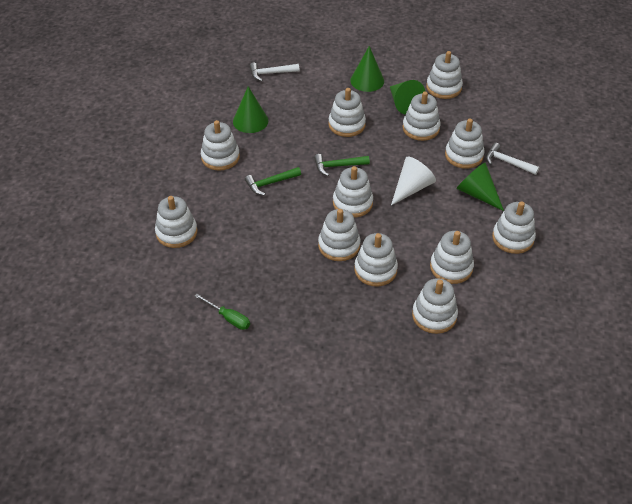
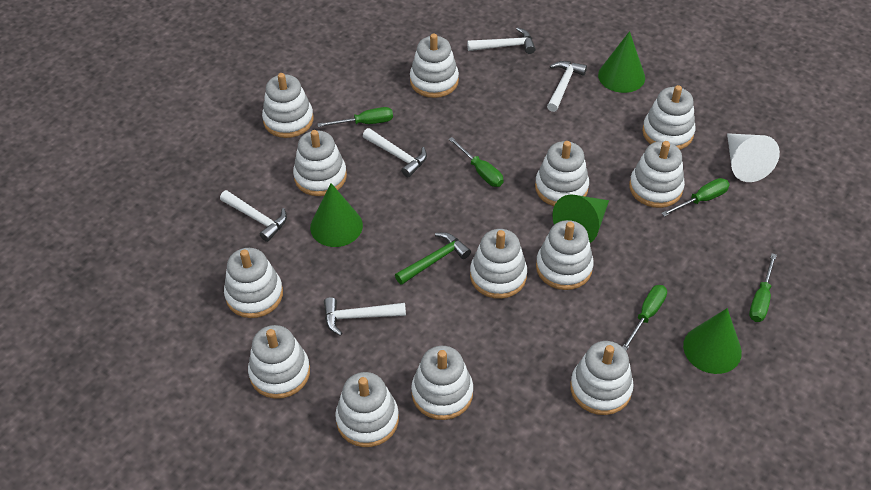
green hammer: [245,167,301,195] [314,154,370,176] = 2 -> [395,232,471,285] = 1
green screwdriver: [195,294,250,330] = 1 -> [317,107,393,127] [449,137,503,187] [623,285,667,351] [661,178,730,217] [749,253,777,322] = 5
white hammer: [250,63,299,81] [486,143,539,175] = 2 -> [220,190,287,242] [324,297,406,336] [363,128,427,177] [467,28,536,54] [547,61,587,112] = 5
white stacking toy: [155,196,197,248] [201,120,240,171] [318,209,360,261] [329,88,366,137] [333,166,373,218] [354,233,398,286] [402,91,440,141] [412,278,458,334] [426,51,463,99] [430,231,474,284] [445,119,485,169] [492,201,536,254] = 12 -> [224,248,283,318] [248,325,310,399] [262,73,314,138] [293,130,347,196] [335,372,399,447] [410,34,459,98] [411,346,473,420] [470,229,527,299] [535,141,589,206] [536,220,594,290] [570,341,634,415] [629,141,685,208] [642,85,695,150] = 13

